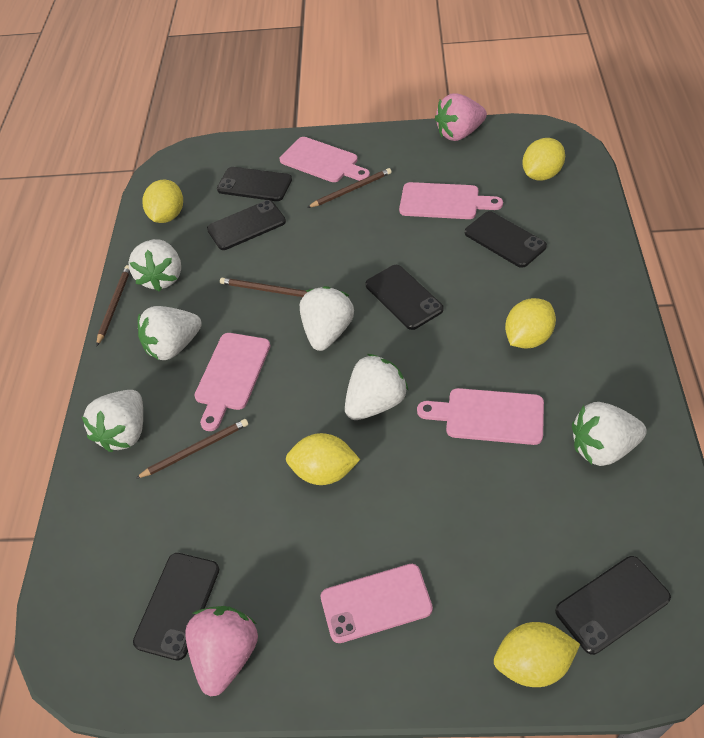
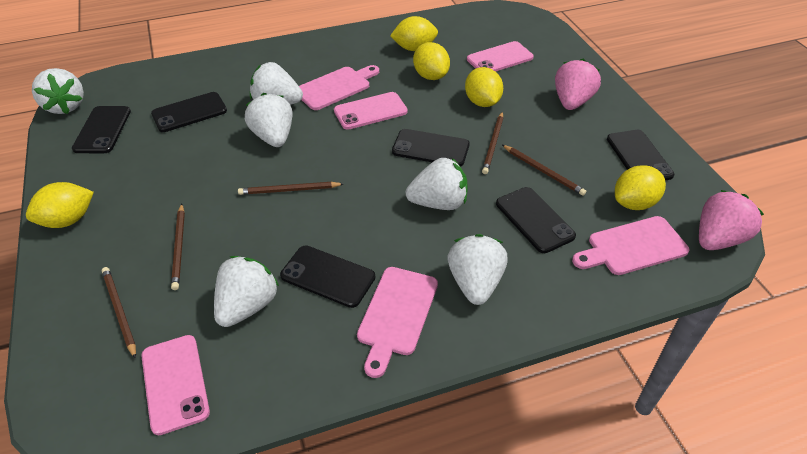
brown pencil: [96,265,130,346] [135,419,248,479] [220,278,307,297] [307,168,392,208] = 4 -> [102,267,136,359] [171,204,185,290] [238,182,343,195] [482,112,503,174] [502,145,586,196] = 5
pink cutting board: [194,333,270,431] [280,137,370,182] [399,182,503,219] [417,388,544,445] = 4 -> [299,65,379,110] [357,267,438,378] [572,216,690,275] = 3
pink phone: [321,564,433,643] = 1 -> [141,335,210,436] [334,92,408,130] [467,41,534,72] = 3

